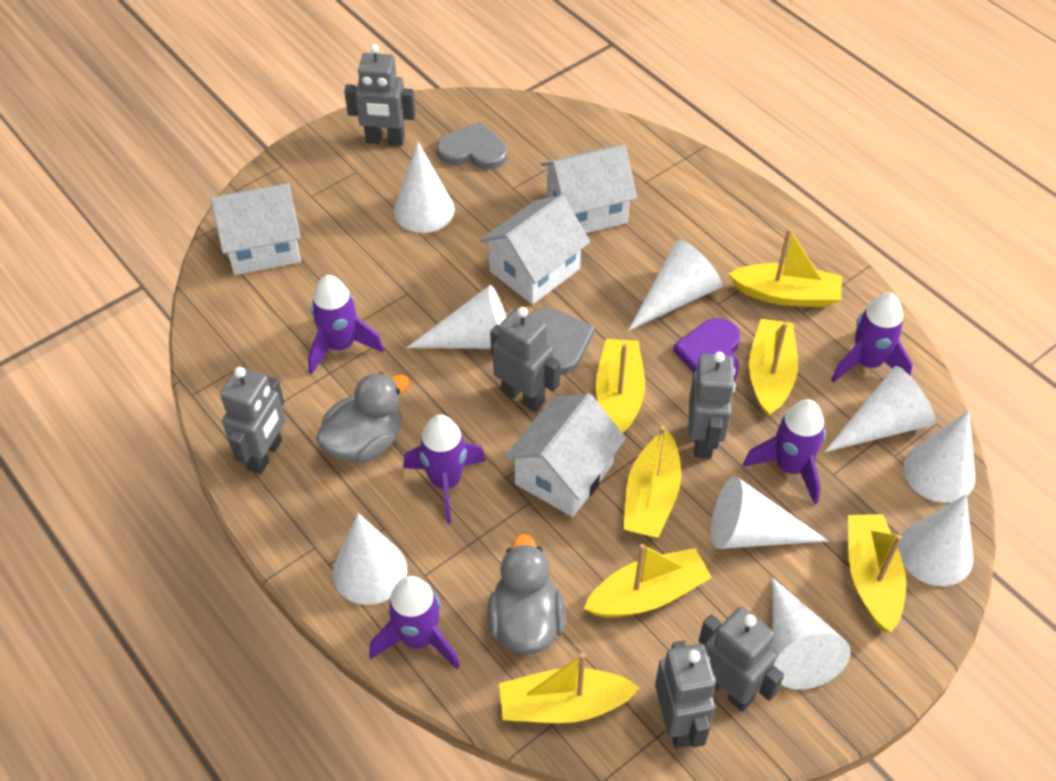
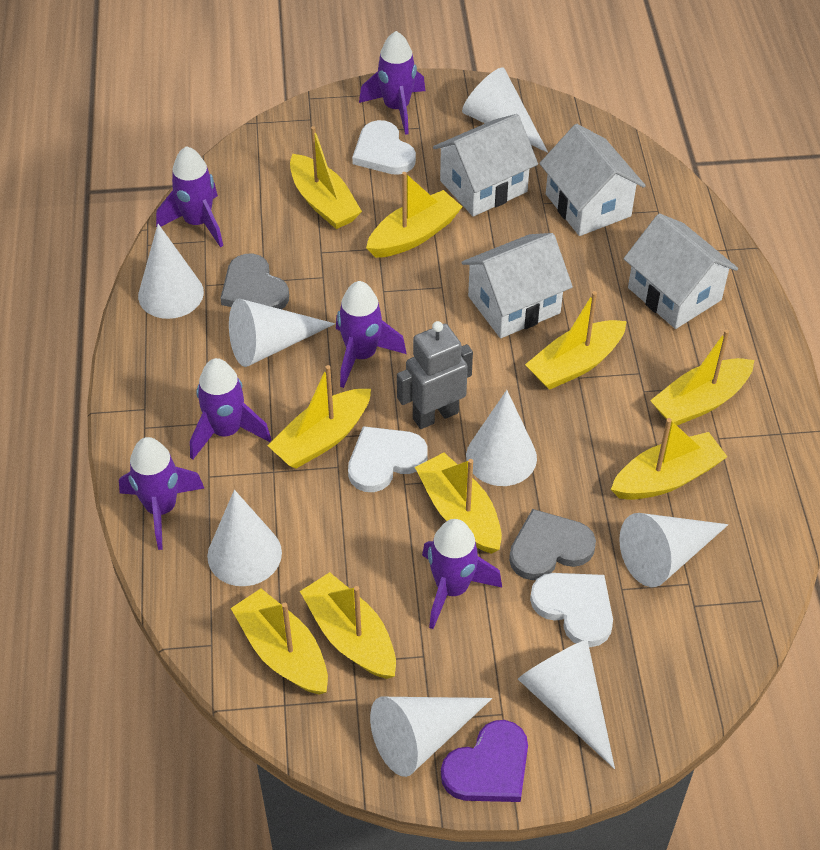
grey duck: [316,372,410,463] [487,534,565,654] = 2 -> none = 0
grey robot: [220,367,285,474] [344,44,416,146] [490,307,560,412] [655,641,716,748] [689,352,735,459] [699,607,784,712] = 6 -> [397,321,473,429] = 1
purple rocket: [308,275,384,374] [369,576,460,669] [403,415,486,523] [743,399,826,505] [831,293,913,383] = 5 -> [119,437,205,550] [156,146,223,248] [190,358,271,460] [336,281,406,388] [359,31,425,135] [422,519,502,629] = 6
white cone: [333,513,407,605] [394,142,455,233] [407,285,507,349] [628,240,722,331] [711,476,828,549] [772,577,851,690] [824,366,936,452] [898,494,973,586] [903,410,975,503] = 9 -> [138,224,204,319] [207,490,282,586] [229,299,335,367] [370,697,492,777] [462,68,548,153] [466,390,537,486] [518,640,615,769] [619,513,728,587] = 8
white heart: none = 0 -> [348,426,427,492] [352,120,416,175] [530,573,613,647] = 3
yellow boat: [499,653,640,723] [583,544,712,617] [595,339,645,433] [623,426,681,538] [728,228,842,307] [749,319,798,417] [848,514,906,633] = 7 -> [231,588,328,695] [267,365,371,469] [290,126,362,229] [300,572,396,679] [366,172,462,258] [415,453,502,554] [525,291,627,390] [611,418,728,500] [650,329,754,425] = 9

